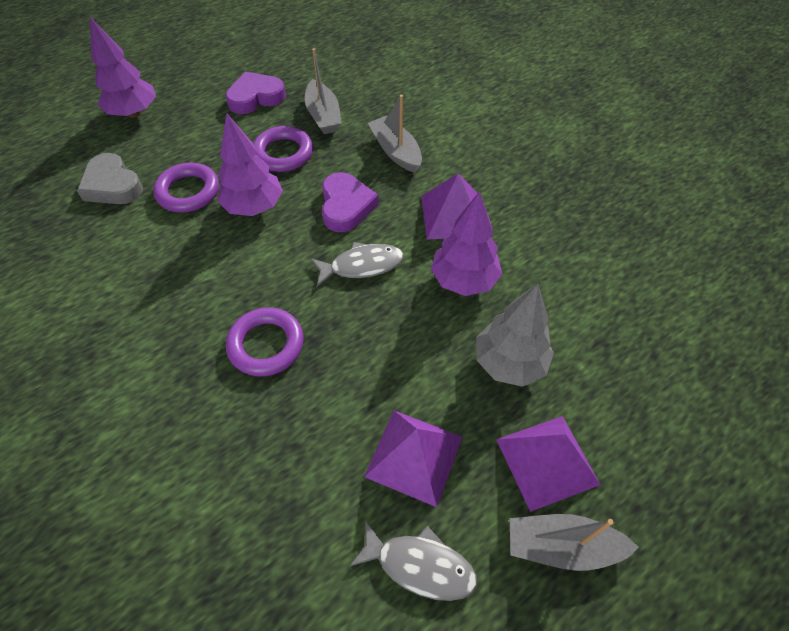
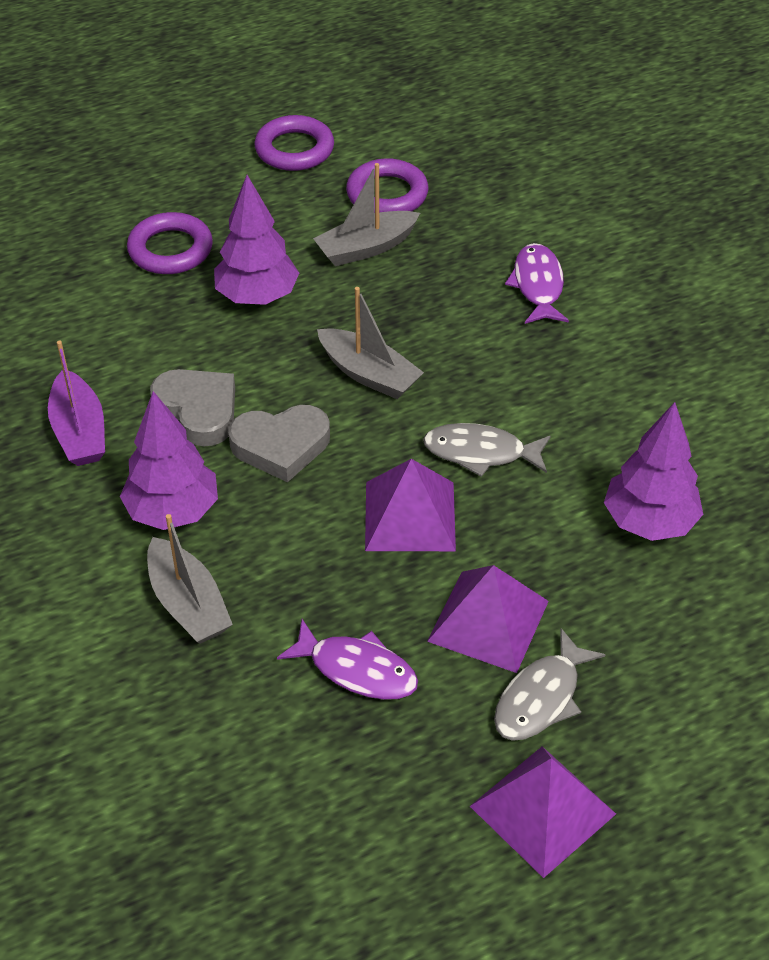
grey heart: [77,153,143,204] = 1 -> [150,369,235,446] [229,405,330,482] = 2
grey tree: [476,284,554,387] = 1 -> none = 0
purple boat: none = 0 -> [48,341,105,466] = 1
purple fish: none = 0 -> [277,619,418,700] [505,243,569,324] = 2
purple heart: [225,72,286,114] [322,172,379,232] = 2 -> none = 0

